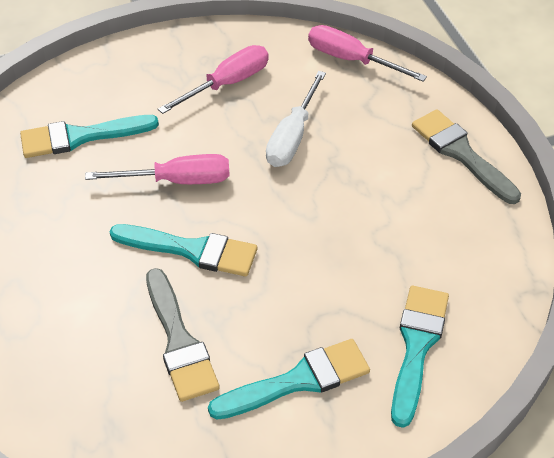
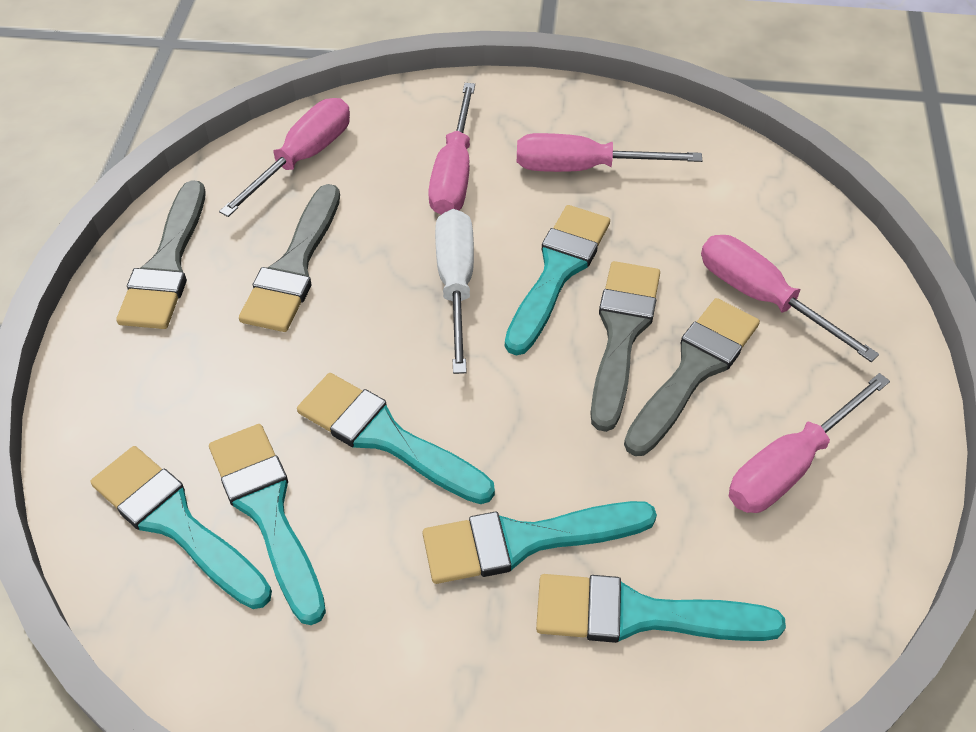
grey brush: [146,268,220,402] [412,109,521,204] = 2 -> [116,180,205,329] [239,184,340,332] [590,261,660,432] [624,298,760,456] = 4
pink screwdriver: [85,154,230,184] [158,45,269,114] [308,25,427,82] = 3 -> [219,98,350,217] [428,83,475,215] [517,133,703,172] [701,235,879,362] [729,373,890,513] = 5
turquoise brush: [20,115,159,158] [109,224,257,276] [208,339,370,420] [391,286,449,428] = 4 -> [91,446,272,609] [209,424,326,625] [297,373,495,504] [423,501,657,584] [505,205,610,355] [536,574,786,643] = 6

